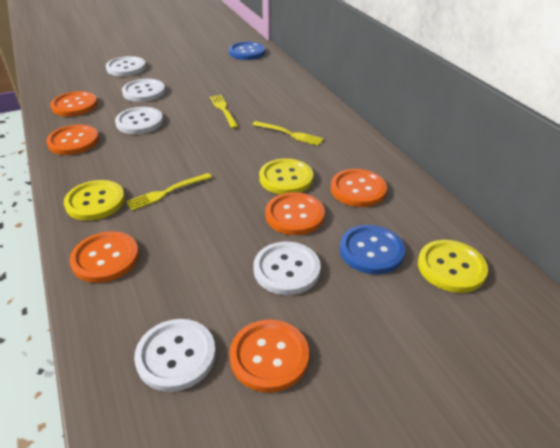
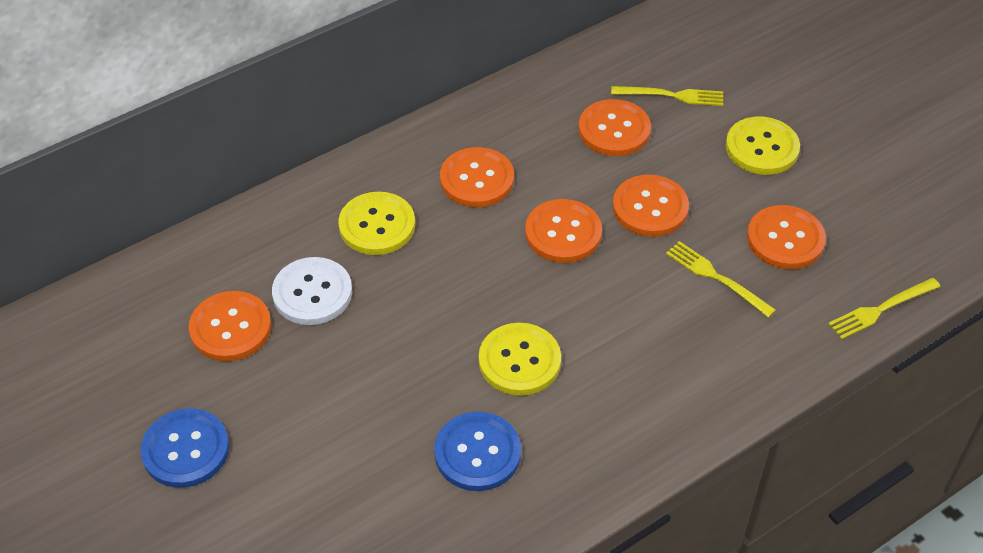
white button: [106,56,146,76] [115,107,163,134] [122,79,165,102] [134,319,216,392] [253,242,321,295] = 5 -> [272,257,352,325] = 1

